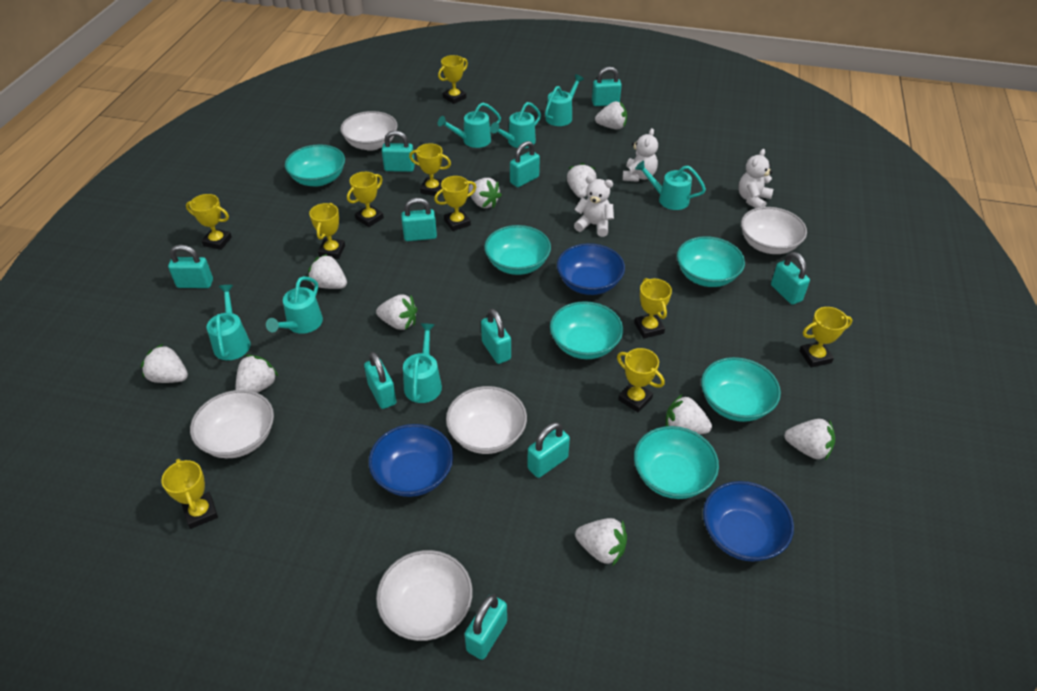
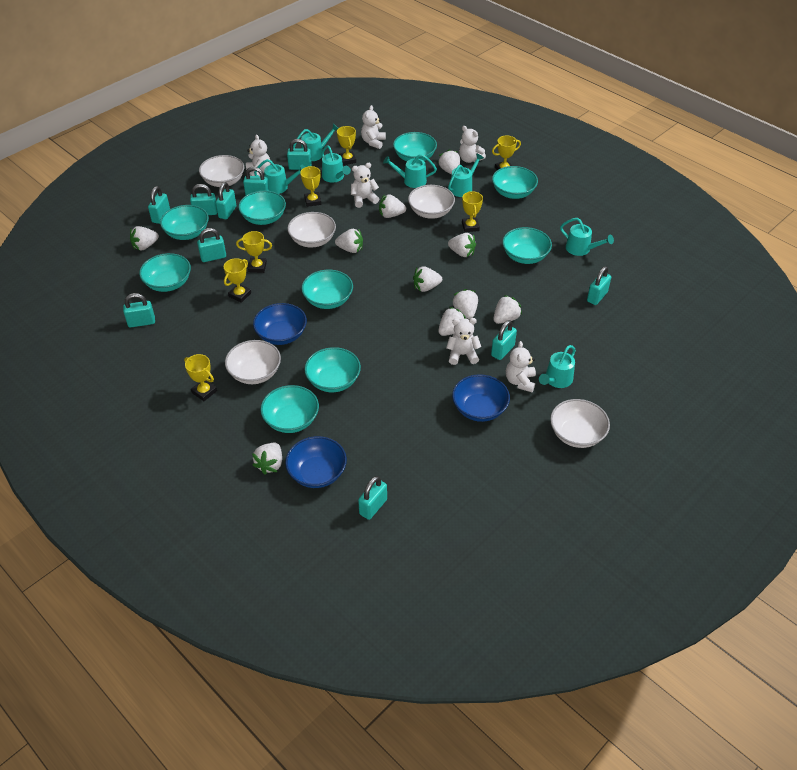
turquoise bowl: [285,144,345,186] [484,225,551,275] [550,301,623,359] [634,426,719,499] [677,236,745,287] [701,357,781,422] = 6 -> [139,253,191,292] [160,205,209,240] [238,191,286,225] [261,385,319,433] [301,270,353,309] [305,347,361,392] [393,132,437,161] [492,166,538,199] [502,227,552,264] = 9
white teddy bear: [574,176,614,237] [622,128,658,182] [738,149,773,208] = 3 -> [246,135,271,176] [351,163,379,208] [361,105,386,149] [446,318,481,365] [459,126,486,163] [506,341,536,392] = 6
yellow trophy: [161,459,218,529] [186,194,232,250] [309,203,345,259] [347,172,384,227] [409,143,451,196] [434,176,476,231] [438,55,468,104] [617,348,665,413] [634,278,672,339] [799,307,853,368] = 10 -> [184,354,217,401] [224,258,251,303] [236,231,272,273] [300,166,321,207] [337,126,356,165] [462,191,483,232] [492,135,521,170] = 7

